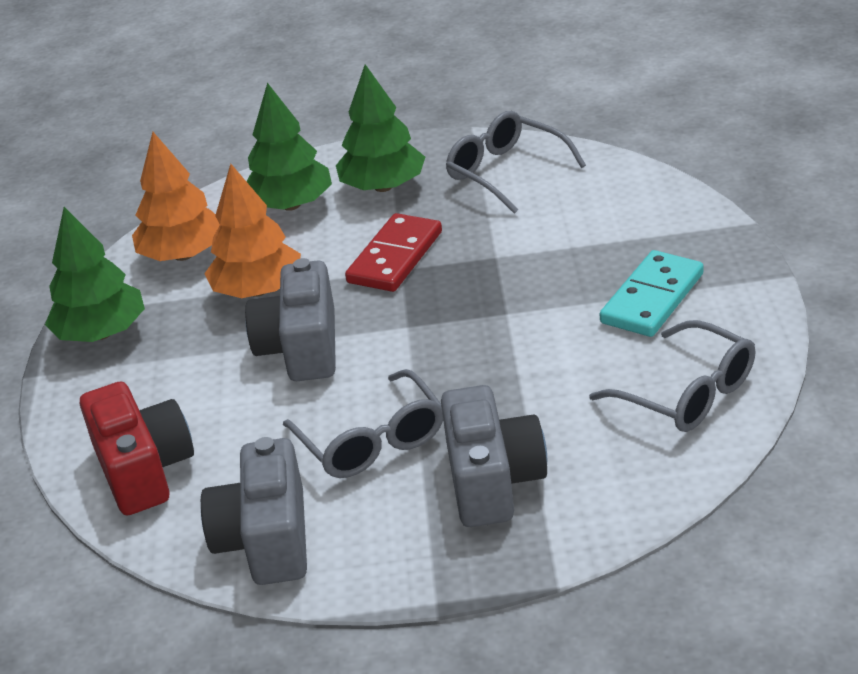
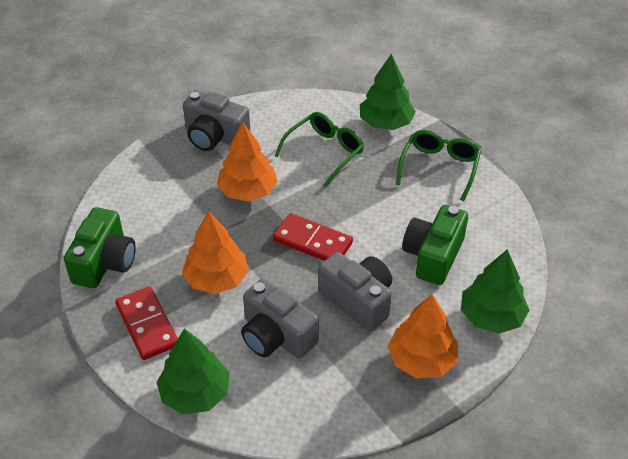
green camera: none = 0 -> [64,207,136,288] [402,205,468,285] = 2
green glasses: none = 0 -> [275,112,364,187] [396,130,481,201] = 2
grey glasses: [283,369,443,478] [446,111,586,214] [589,320,756,432] = 3 -> none = 0
orange tree: [132,132,220,261] [204,164,301,298] = 2 -> [182,211,249,294] [217,122,278,201] [388,294,458,378] = 3
red camera: [80,381,194,515] = 1 -> none = 0
red domino: [345,213,442,292] = 1 -> [115,287,178,360] [273,213,353,261] = 2
turquoise domino: [600,250,704,337] = 1 -> none = 0

